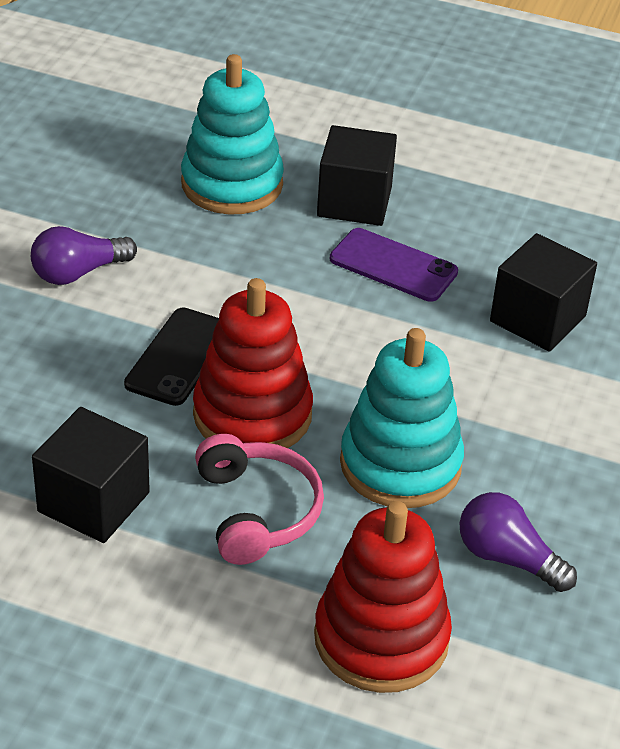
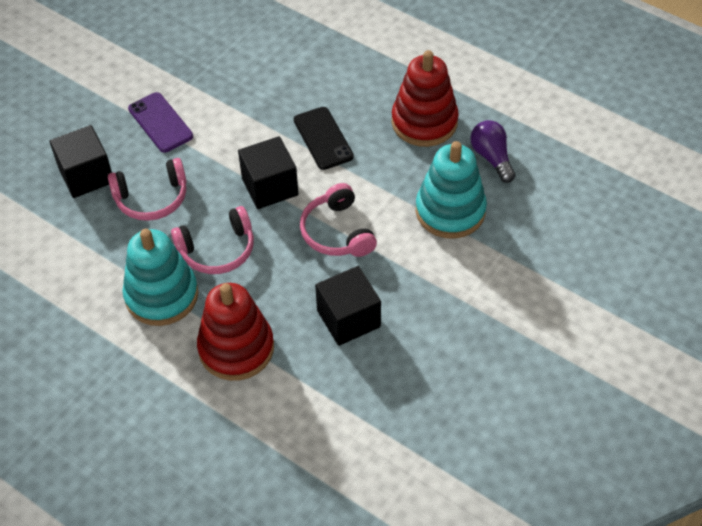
pink headphones: [195,434,324,565] = 1 -> [108,158,186,221] [171,206,254,274] [300,183,377,257] = 3
purple light bulb: [31,226,137,285] [460,492,577,592] = 2 -> [470,120,515,183] = 1

